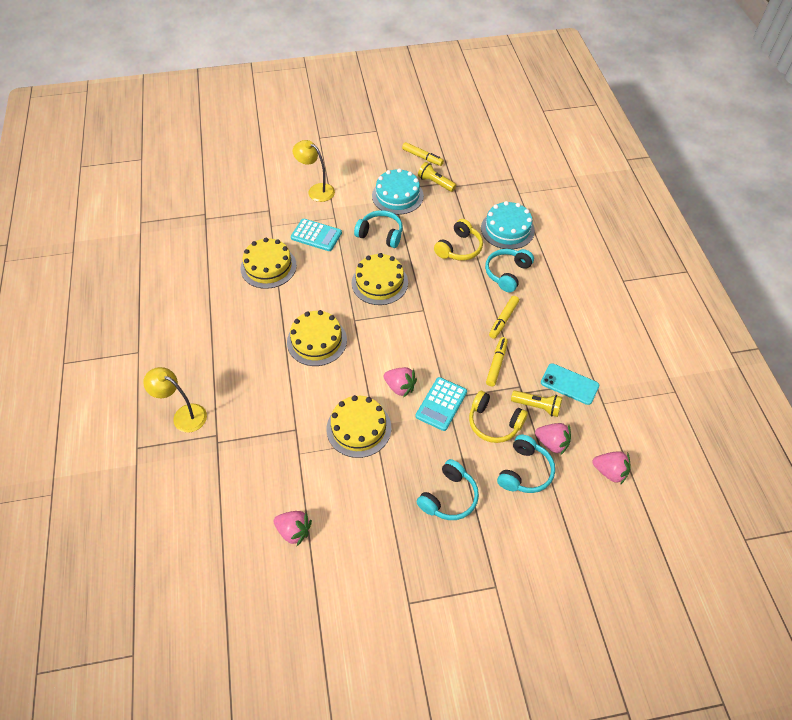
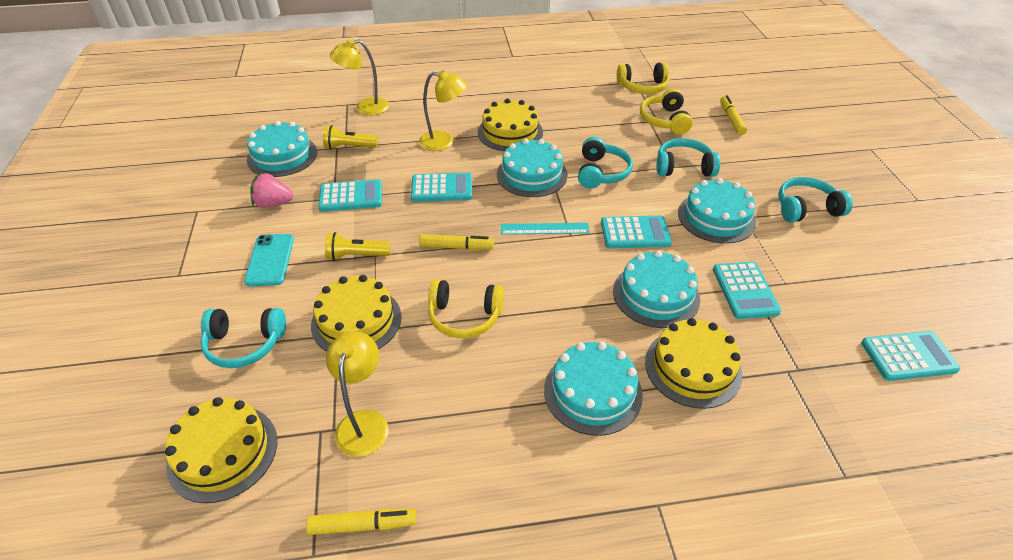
pink strawberry: [274,511,312,546] [384,367,417,398] [535,423,571,455] [592,451,631,485] = 4 -> [250,173,293,208] = 1
turquoise cake: [372,168,424,215] [481,201,535,249] = 2 -> [247,121,317,177] [497,138,568,197] [544,342,643,436] [613,250,700,328] [678,178,756,244] = 5
turquoise calculator: [291,219,342,251] [416,377,467,431] = 2 -> [318,179,382,212] [411,173,472,202] [601,216,672,249] [713,261,781,319] [861,331,961,381] = 5
turquoise ruler: none = 0 -> [501,223,590,235] = 1
yellow headphones: [434,219,483,261] [469,391,528,443] = 2 -> [428,279,504,338] [617,62,669,94] [640,89,693,134] = 3
yellow lamp: [143,367,207,433] [293,140,335,202] = 2 -> [326,331,388,457] [330,39,389,115] [419,70,467,151] = 3

